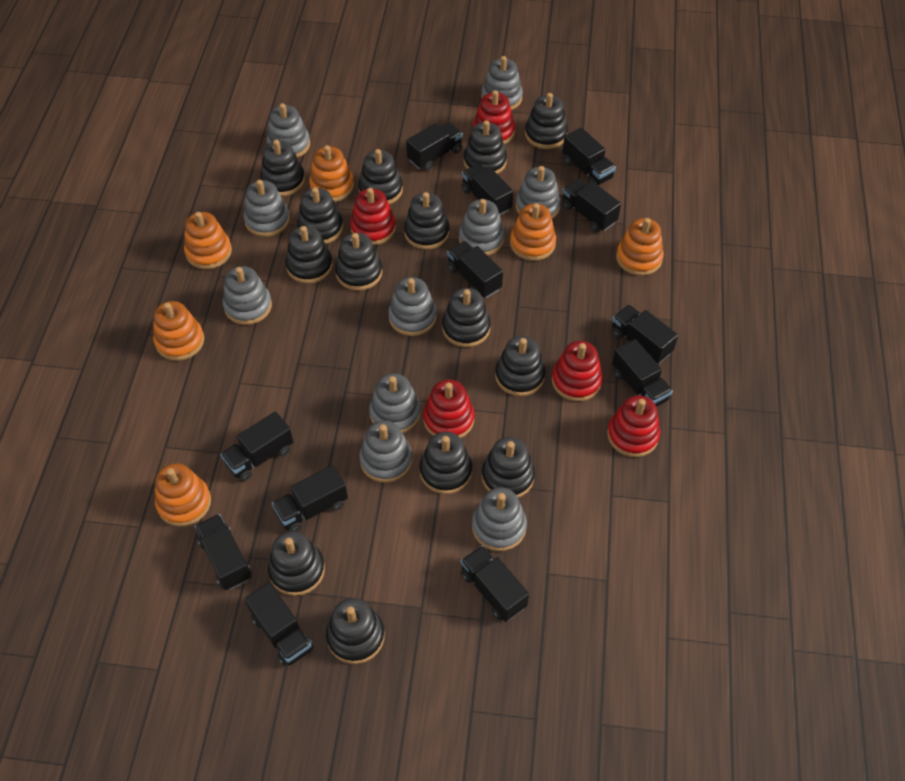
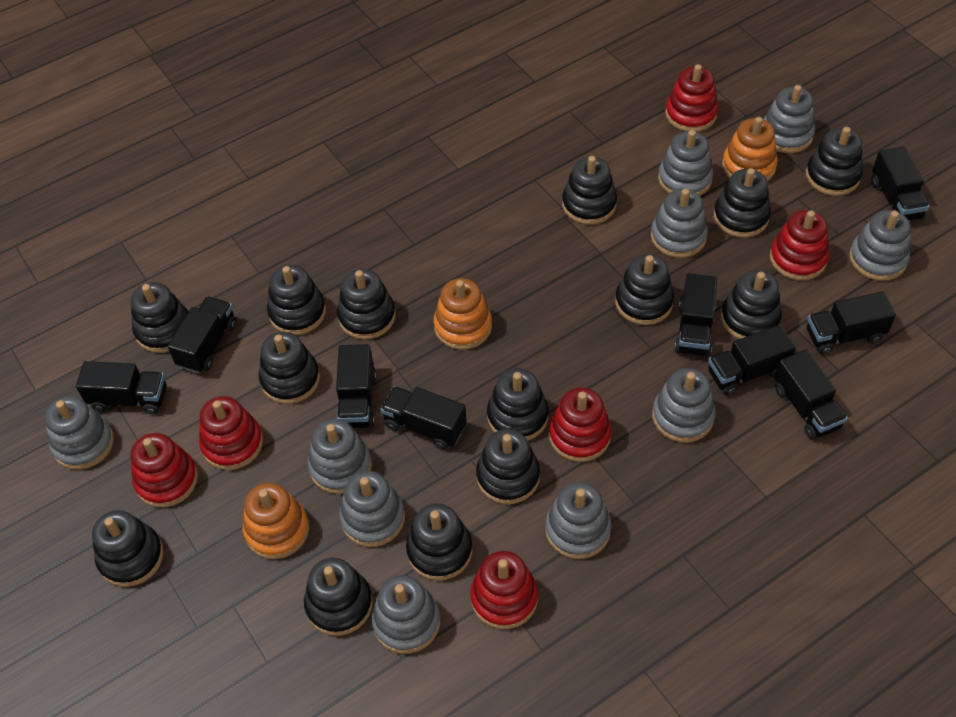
black truck: [195,514,251,590] [220,412,293,481] [245,582,314,667] [272,465,348,532] [406,122,463,171] [447,241,503,298] [461,545,529,622] [462,164,514,215] [562,127,616,185] [562,179,621,232] [611,305,678,364] [612,339,673,407] = 12 -> [76,361,167,414] [168,296,237,373] [336,344,376,428] [380,386,467,450] [674,273,717,357] [708,325,796,395] [774,350,848,440] [807,292,896,354] [871,147,929,221] = 9
orange stacking toy: [153,301,204,361] [155,463,211,527] [184,212,232,269] [309,145,354,202] [510,203,556,261] [616,218,664,276] = 6 -> [243,483,309,559] [433,278,492,350] [722,117,778,181] = 3
red stacking toy: [350,188,396,245] [423,379,474,438] [473,90,515,145] [552,341,603,401] [607,395,660,457] = 5 -> [131,433,198,507] [199,396,263,470] [470,551,538,629] [549,387,612,462] [665,64,718,132] [770,210,829,280] = 6

